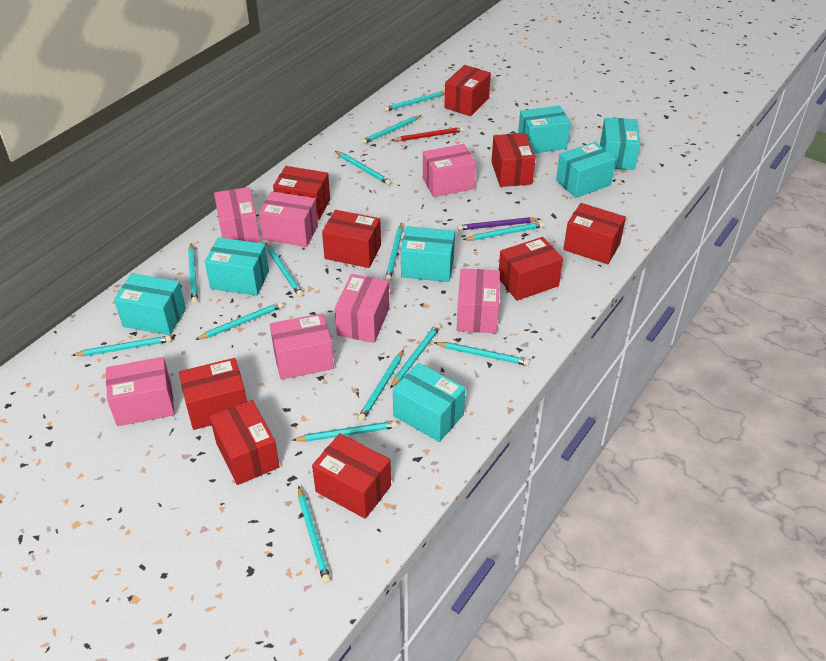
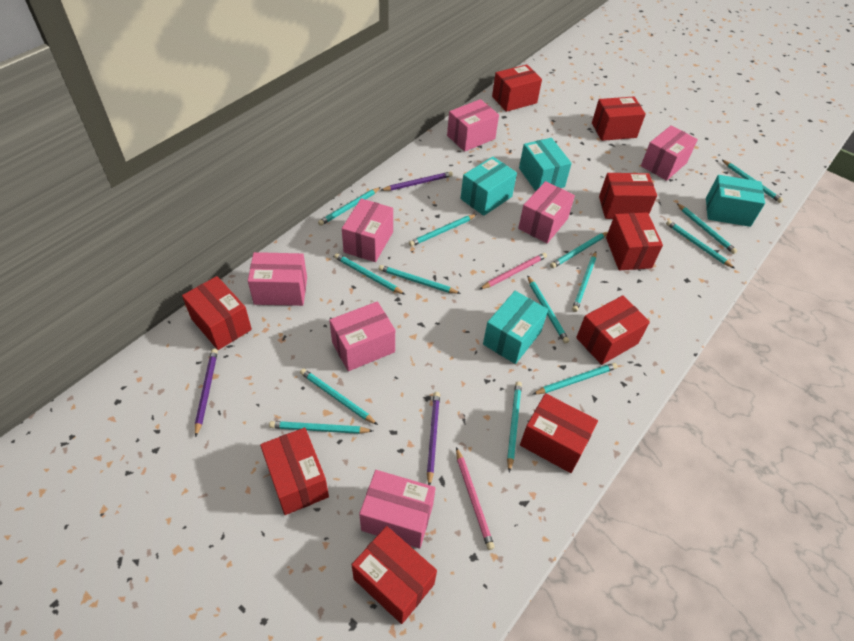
pink pencil: none = 0 -> [456,447,495,550] [480,253,547,289] = 2
purple pencil: [458,217,540,230] = 1 -> [195,349,218,437] [381,172,453,191] [427,392,440,485] = 3
red pencil: [391,127,464,141] = 1 -> none = 0
turquoise box: [114,273,186,335] [205,237,269,296] [393,363,465,442] [401,226,455,282] [518,106,571,154] [556,142,616,198] [600,118,640,170] = 7 -> [461,157,517,216] [483,291,548,364] [519,138,572,191] [706,175,765,227] = 4

